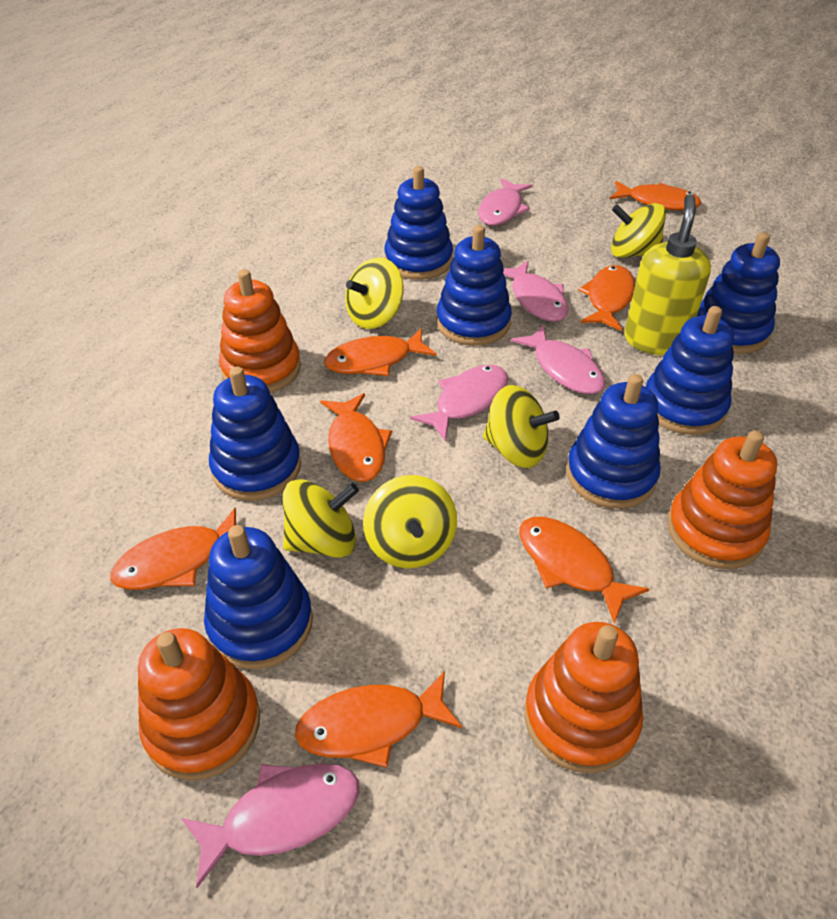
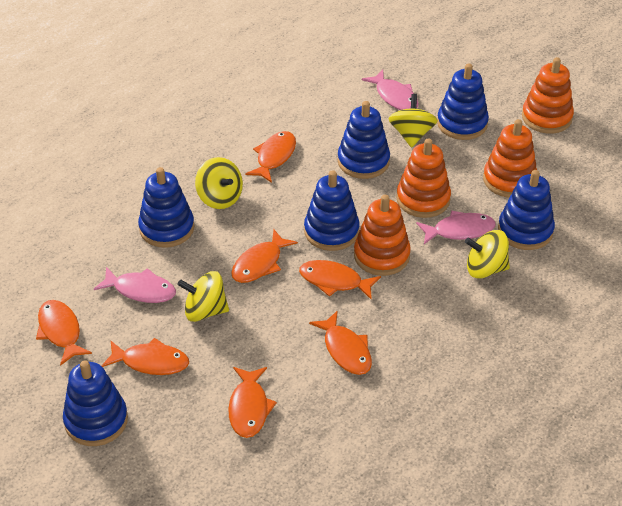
blue stacking toy: [204,525,313,669] [209,366,301,501] [384,166,453,280] [436,225,512,346] [566,374,661,509] [646,306,734,435] [697,232,780,354] = 7 -> [63,360,128,446] [138,167,194,248] [304,170,360,251] [338,101,390,179] [437,63,489,140] [498,170,555,250] = 6
pink fish: [181,763,360,888] [410,365,508,442] [478,178,532,226] [503,261,568,322] [511,325,605,394] = 5 -> [94,267,176,303] [362,70,419,110] [416,210,496,244] = 3
yellow soap dispenser: [624,194,711,355] = 1 -> none = 0
yellow spinning top: [283,479,359,558] [345,257,404,329] [363,475,457,568] [483,385,560,468] [611,203,666,258] = 5 -> [177,271,229,322] [195,157,243,209] [388,94,438,148] [465,230,510,279] = 4

